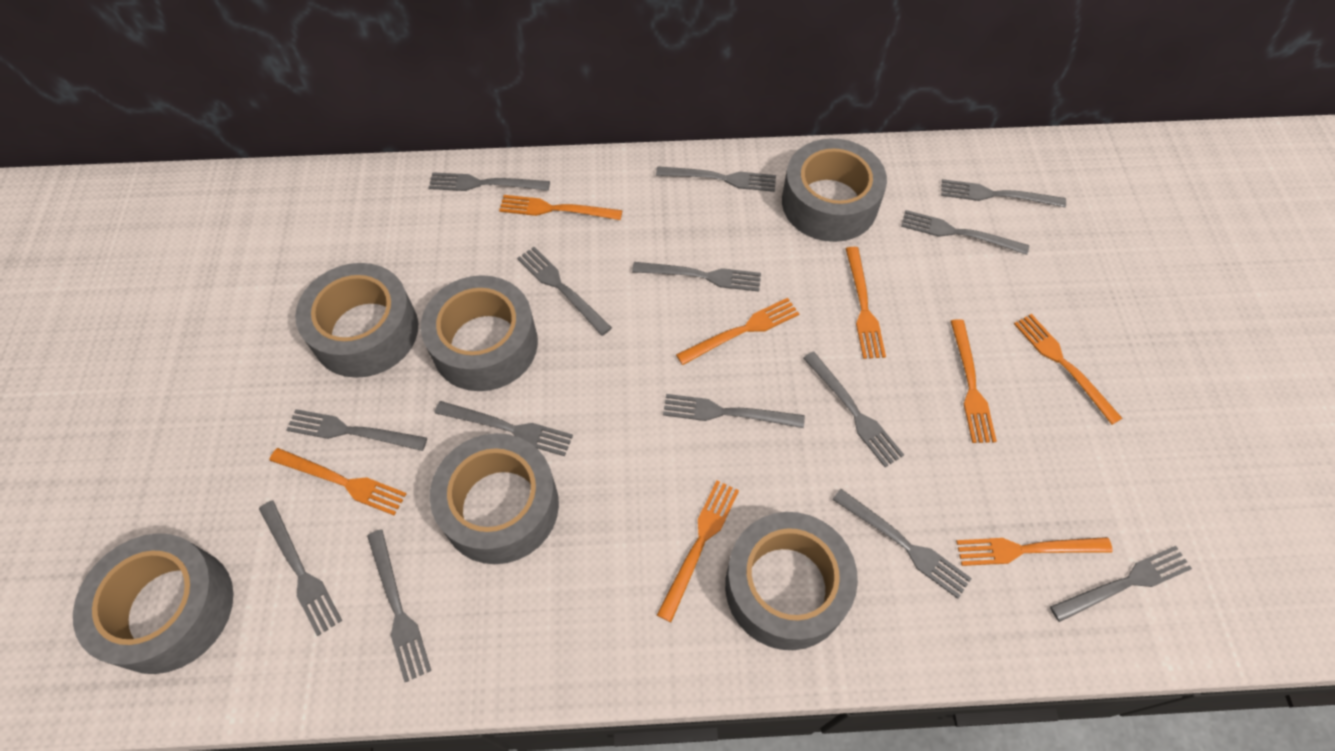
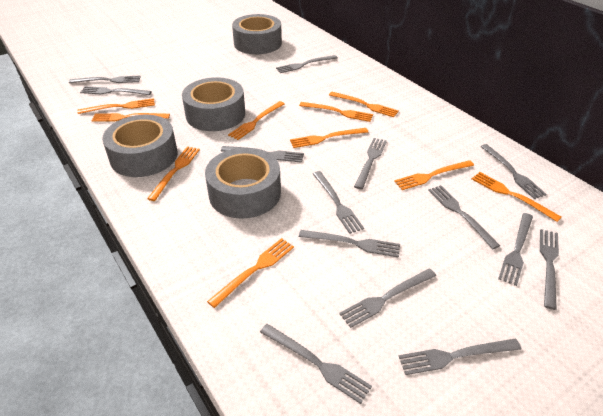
grey tape: [73,533,233,674] [295,263,418,378] [421,275,538,391] [430,433,559,564] [725,512,858,650] [782,138,887,242] = 6 -> [102,115,178,177] [182,77,245,131] [205,148,281,219] [232,14,282,54] = 4
orange fork: [269,448,407,515] [499,195,622,220] [657,481,739,622] [676,298,799,365] [845,247,886,359] [951,319,997,443] [956,537,1113,566] [1014,314,1122,425] = 8 -> [77,98,155,114] [91,113,170,122] [147,146,200,201] [207,238,294,308] [228,101,285,140] [290,128,368,148] [299,102,373,122] [329,92,399,117] [394,160,474,190] [472,172,562,222] = 10

